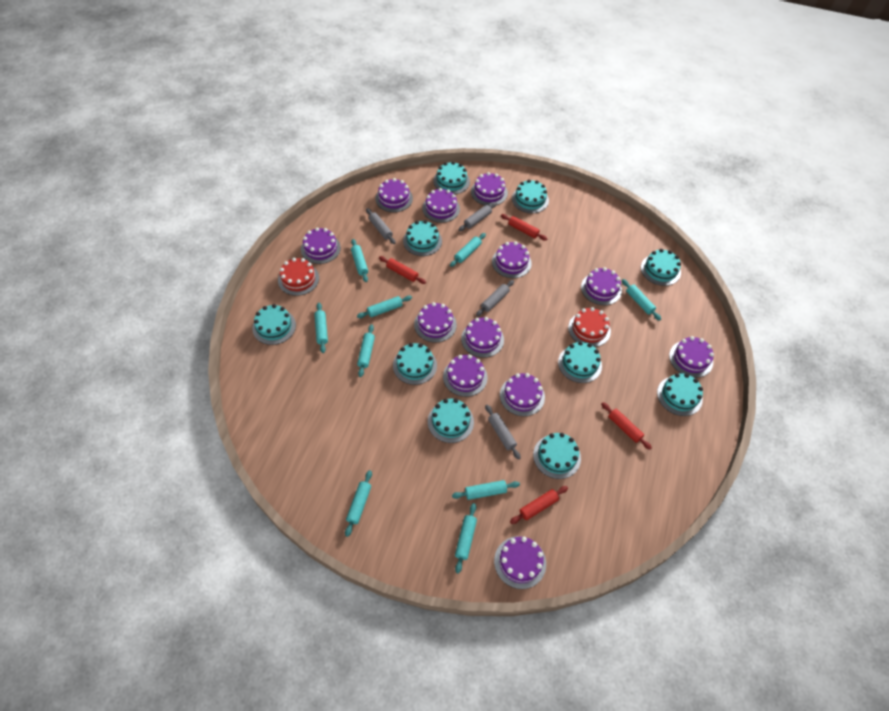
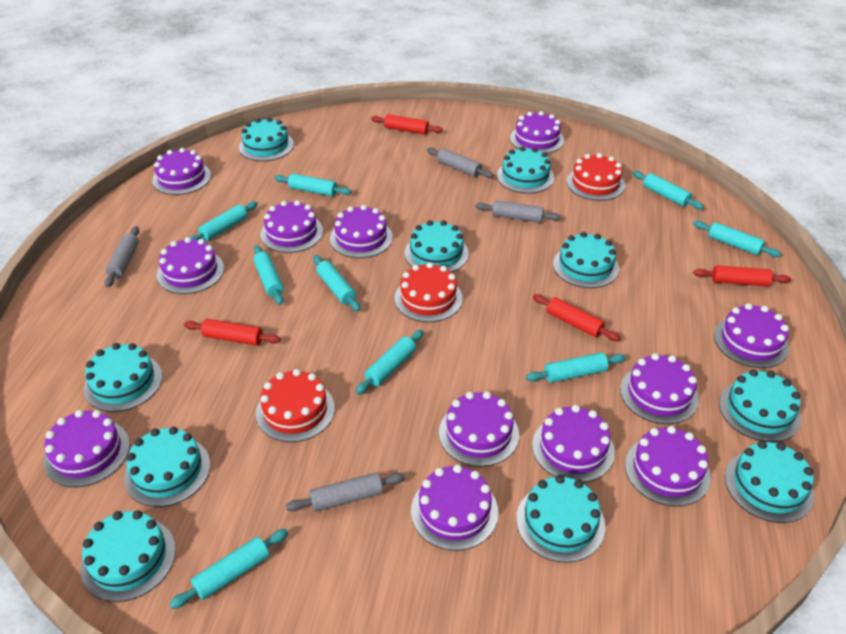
red cake: [278,258,319,296] [568,307,611,347] = 2 -> [256,369,335,442] [394,262,463,322] [567,153,625,201] = 3

